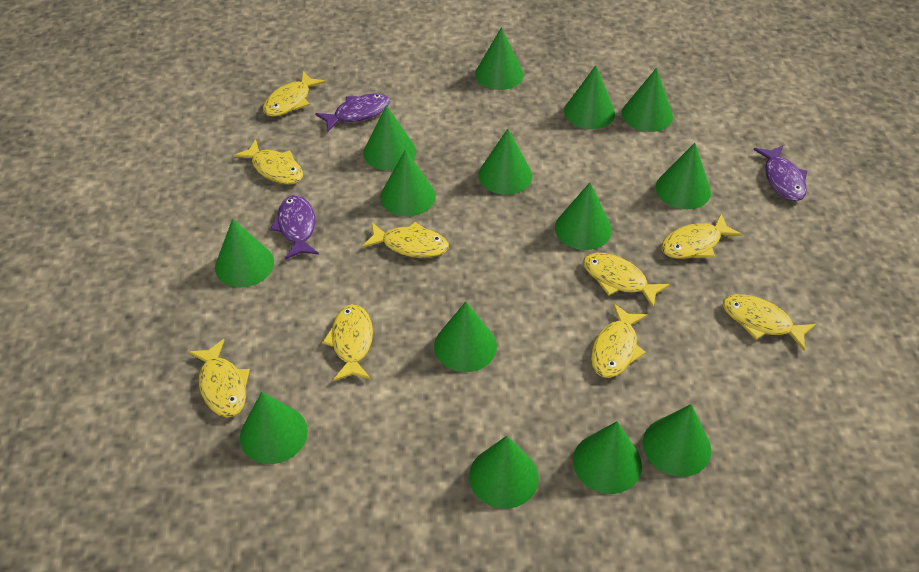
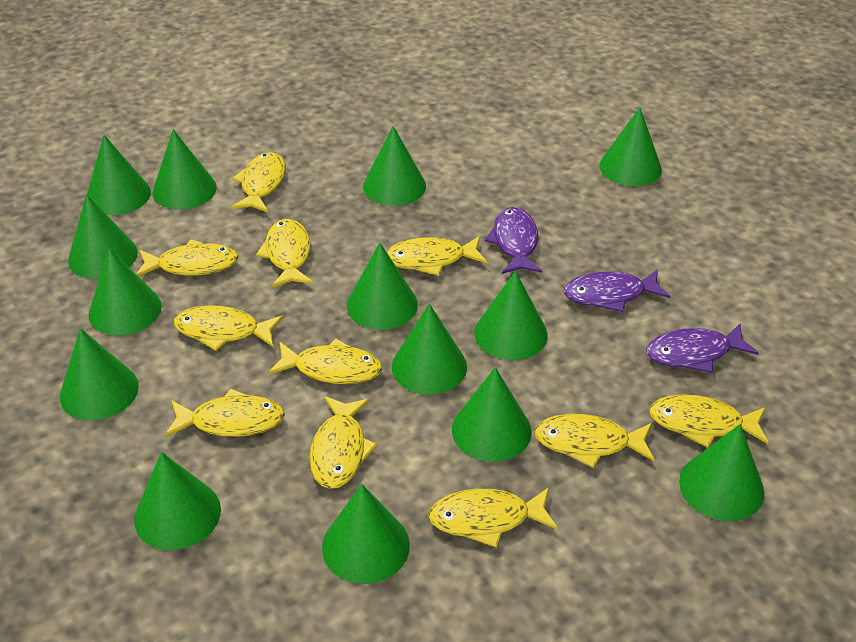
yellow fish: [188,339,250,417] [233,139,303,185] [263,71,326,117] [322,304,373,381] [362,222,449,258] [583,253,670,308] [591,303,648,378] [661,213,742,259] [723,294,816,351] = 9 -> [136,239,239,277] [165,388,285,437] [174,305,284,351] [231,152,286,212] [256,219,313,288] [268,339,383,384] [309,396,377,489] [386,236,487,276] [428,487,558,548] [534,414,655,468] [649,394,769,448] = 11

